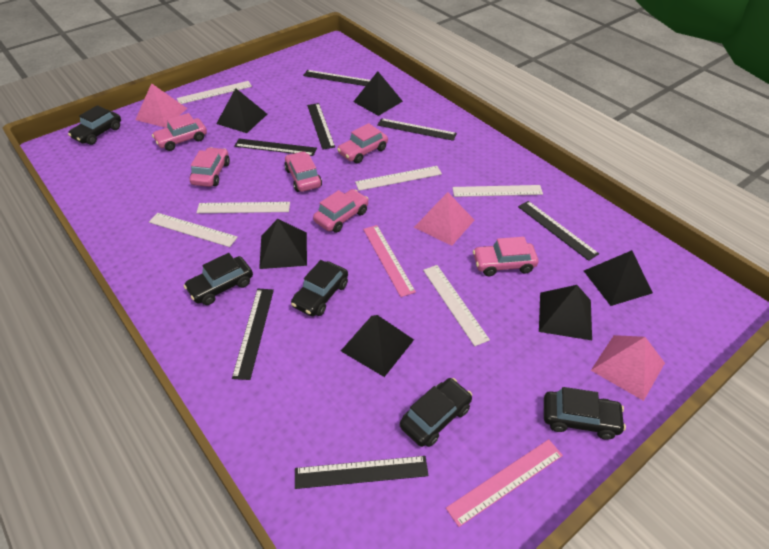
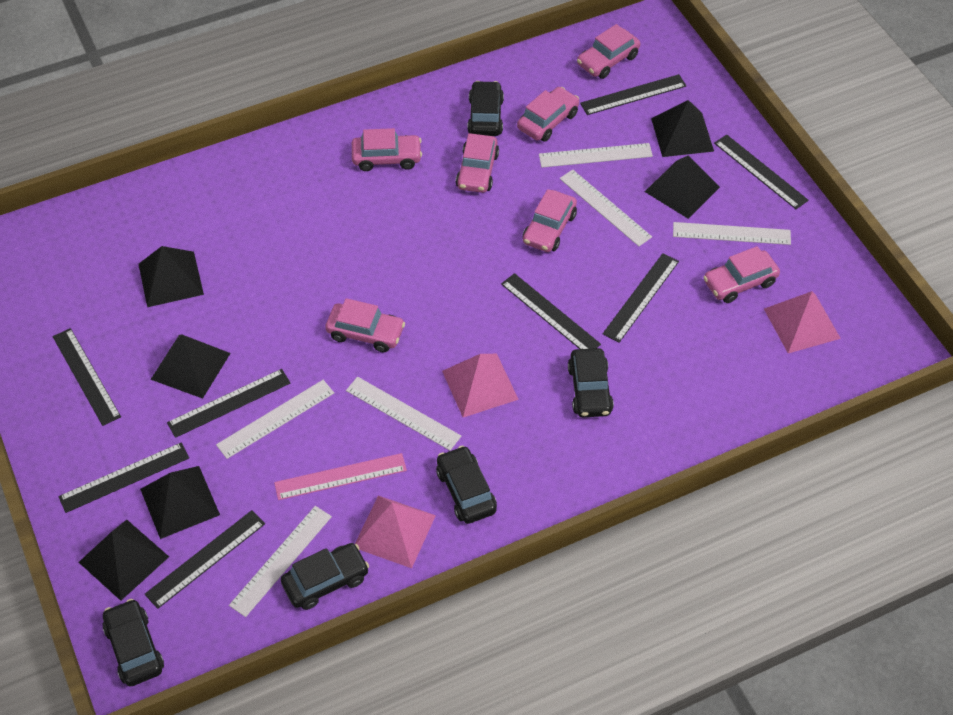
black ruler: [232,289,274,380] [234,139,317,156] [295,456,428,489] [303,70,370,86] [307,103,335,150] [377,118,457,141] [518,201,599,261] = 7 -> [53,328,121,426] [58,442,189,513] [145,510,265,609] [167,369,290,438] [501,273,601,349] [580,74,686,115] [603,253,679,343] [714,134,809,209] = 8
pink car: [152,113,207,151] [189,147,230,187] [284,151,322,192] [313,189,368,233] [337,123,388,163] [473,237,538,276] = 6 -> [326,298,405,352] [352,128,422,171] [456,133,499,193] [517,87,579,142] [522,189,577,252] [577,24,640,79] [703,246,780,303] = 7
pink ruler: [363,225,416,297] [446,439,563,527] = 2 -> [274,453,407,500] = 1

